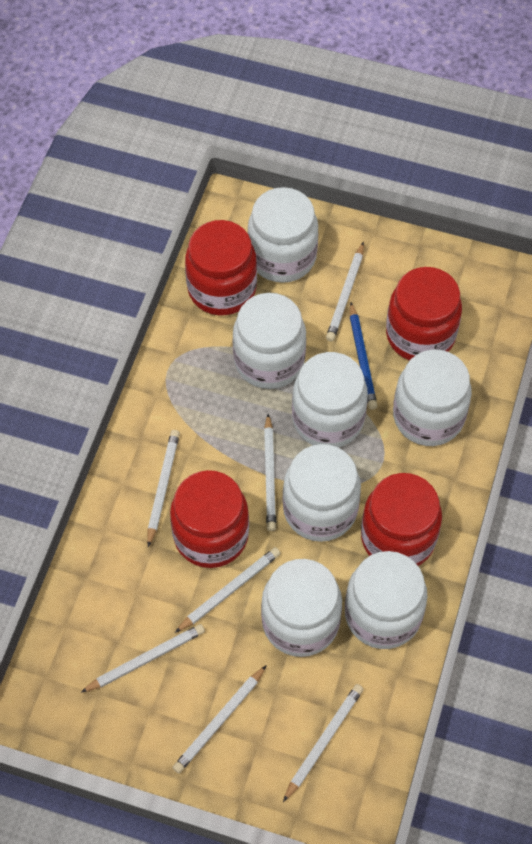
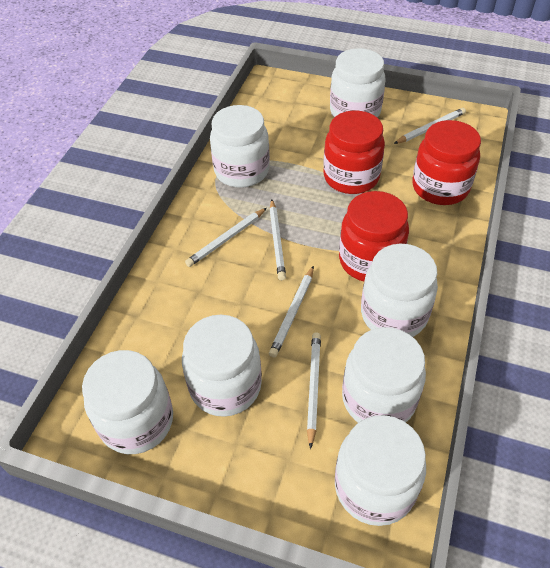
blue pencil: [350,302,377,410] = 1 -> none = 0
red jar: [170,470,249,568] [185,220,257,316] [361,473,442,566] [386,267,462,361] = 4 -> [323,111,385,194] [339,191,409,281] [412,120,481,205] = 3
white pencil: [81,624,205,693] [147,430,180,547] [172,665,267,773] [175,547,281,633] [264,414,276,531] [283,684,364,802] [326,242,364,342] = 7 -> [185,208,267,267] [269,199,286,280] [269,266,314,358] [307,333,321,449] [394,108,466,144] = 5

